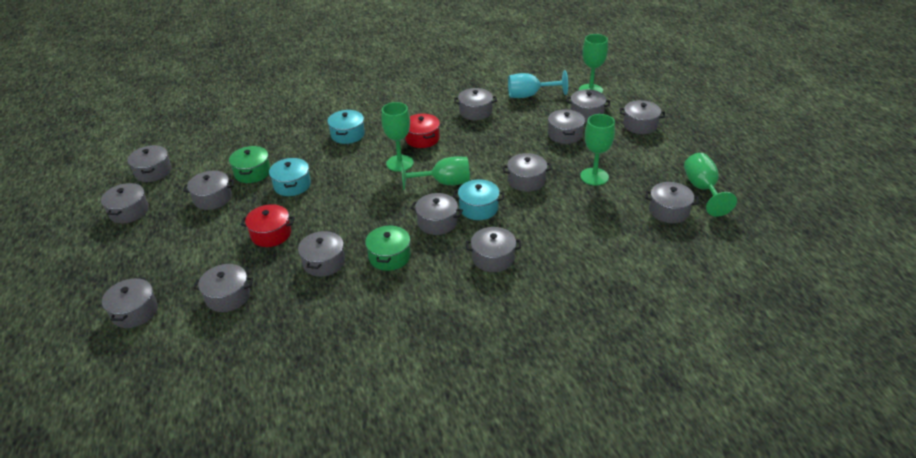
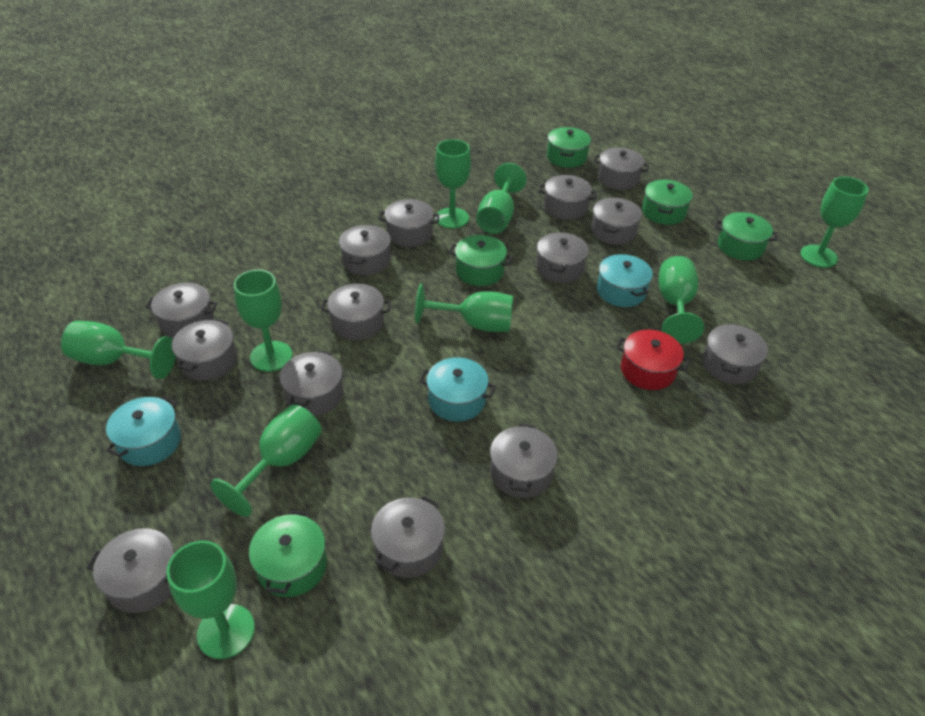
green goblet: [381,102,414,172] [401,156,470,190] [579,34,608,93] [580,114,615,186] [684,153,737,217] = 5 -> [61,321,176,379] [166,540,255,659] [210,404,322,517] [234,269,292,372] [415,284,513,332] [435,139,471,229] [476,163,527,234] [659,256,704,344] [800,177,868,268] = 9
green pot: [229,146,270,183] [365,225,411,271] = 2 -> [249,510,327,597] [449,235,513,286] [547,127,591,168] [642,180,693,225] [715,212,778,260] = 5
red pot: [241,204,295,247] [405,114,440,148] = 2 -> [616,330,690,390] = 1
turquoise goblet: [508,70,568,98] = 1 -> none = 0

